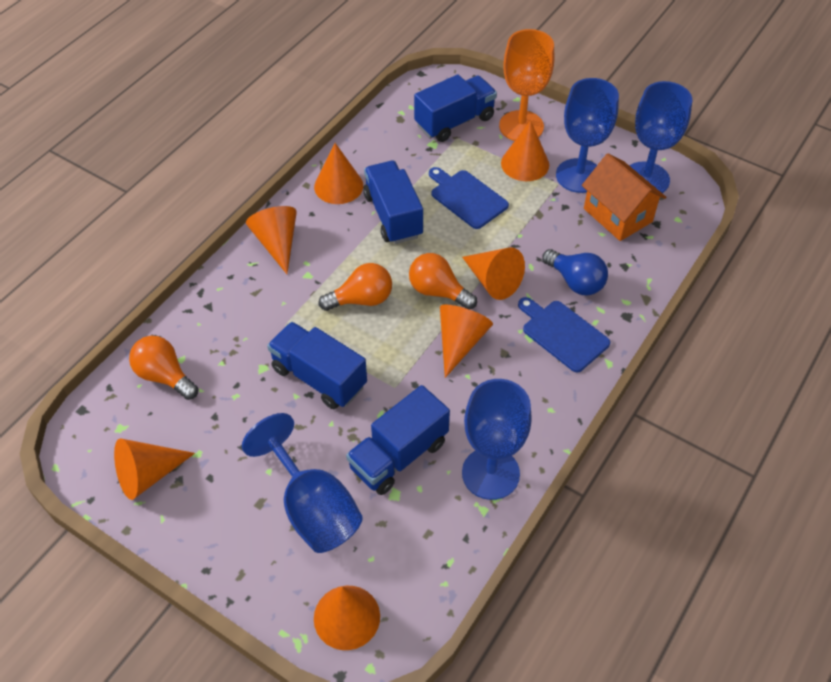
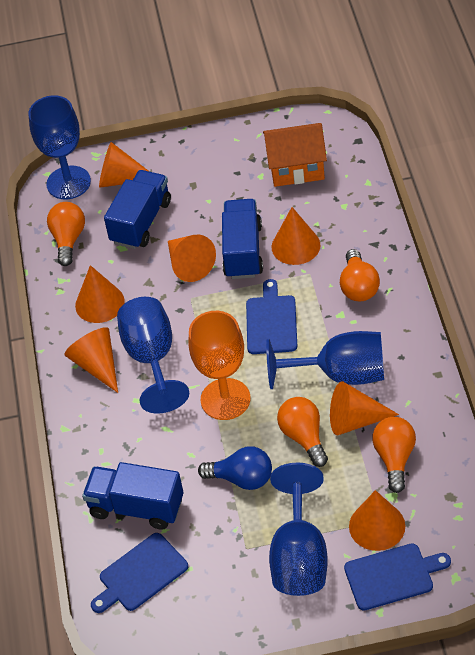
blue cutting board: [429,167,509,229] [518,297,610,372] = 2 -> [91,533,188,613] [246,279,297,354] [344,543,451,611] = 3
blue truck: [267,322,367,409] [346,385,450,495] [363,161,423,244] [414,74,497,142] = 4 -> [82,462,184,530] [104,170,171,249] [222,199,263,279] = 3
orange light bulb: [129,336,198,400] [319,263,392,311] [409,253,477,310] = 3 -> [47,202,85,266] [277,397,328,467] [340,249,380,301] [372,417,416,493] = 4

